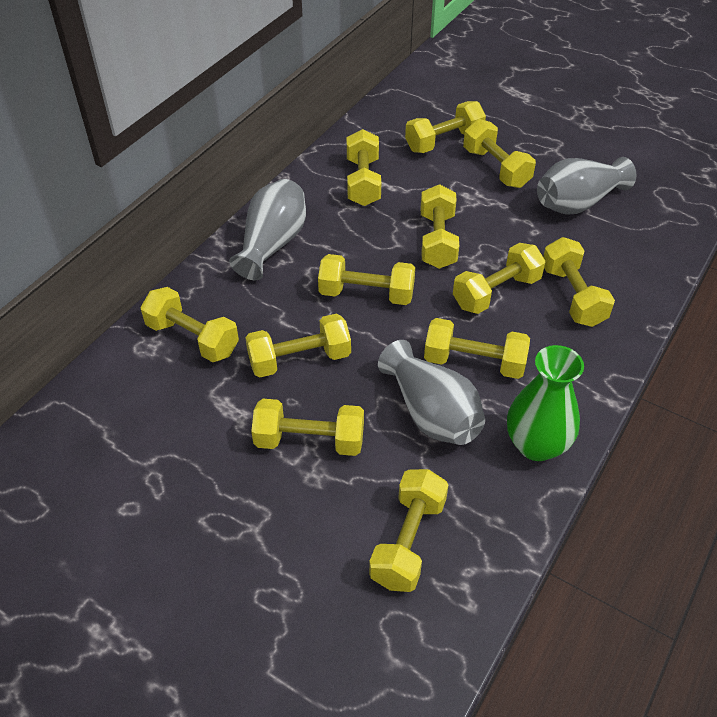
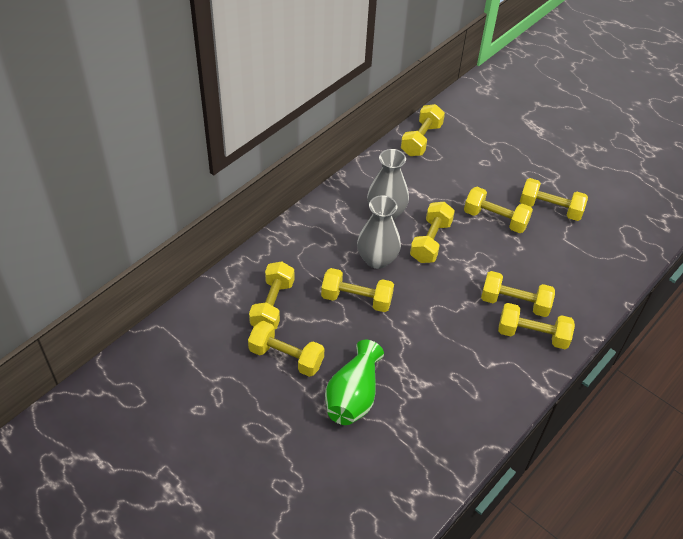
grey vase: [229,179,306,280] [378,340,485,445] [537,157,636,215] = 3 -> [357,195,401,269] [367,149,409,220] = 2
yellow dumbbell: [140,287,239,362] [245,314,351,377] [251,399,364,456] [318,254,415,305] [347,129,381,206] [369,469,448,592] [405,101,486,153] [421,184,459,269] [424,318,530,379] [453,243,546,314] [463,119,536,188] [543,237,615,327] = 12 -> [248,321,324,377] [249,261,294,329] [321,268,394,312] [401,104,445,156] [410,202,455,263] [464,187,533,233] [481,271,555,317] [498,303,575,349] [520,178,588,221] = 9

